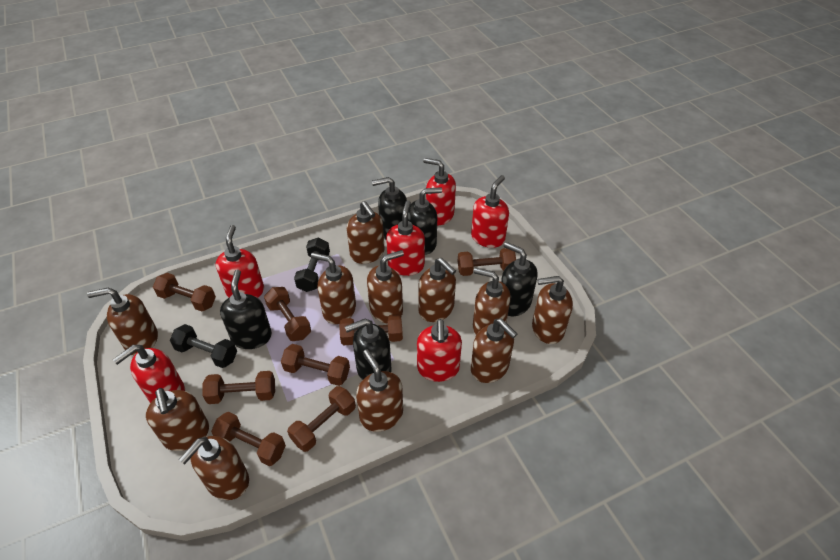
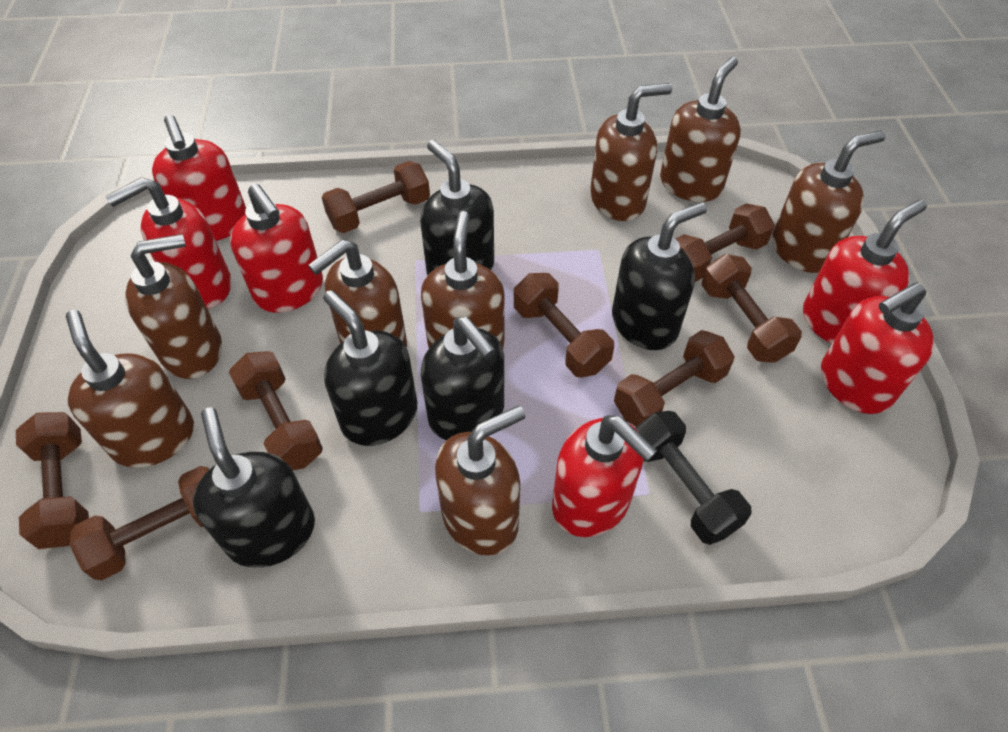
black dumbbell: [170,324,237,368] [294,237,330,292] = 2 -> [635,411,751,545] = 1
brown soap dispenser: [87,288,158,355] [146,388,209,451] [179,436,249,500] [311,252,356,324] [347,201,385,264] [356,349,403,432] [367,250,404,323] [418,258,456,322] [471,318,517,383] [473,268,511,335] [532,276,573,344] = 11 -> [66,310,194,468] [125,234,222,379] [308,240,407,348] [421,211,505,349] [435,406,525,555] [590,83,672,221] [660,57,741,202] [772,130,886,273] = 8

